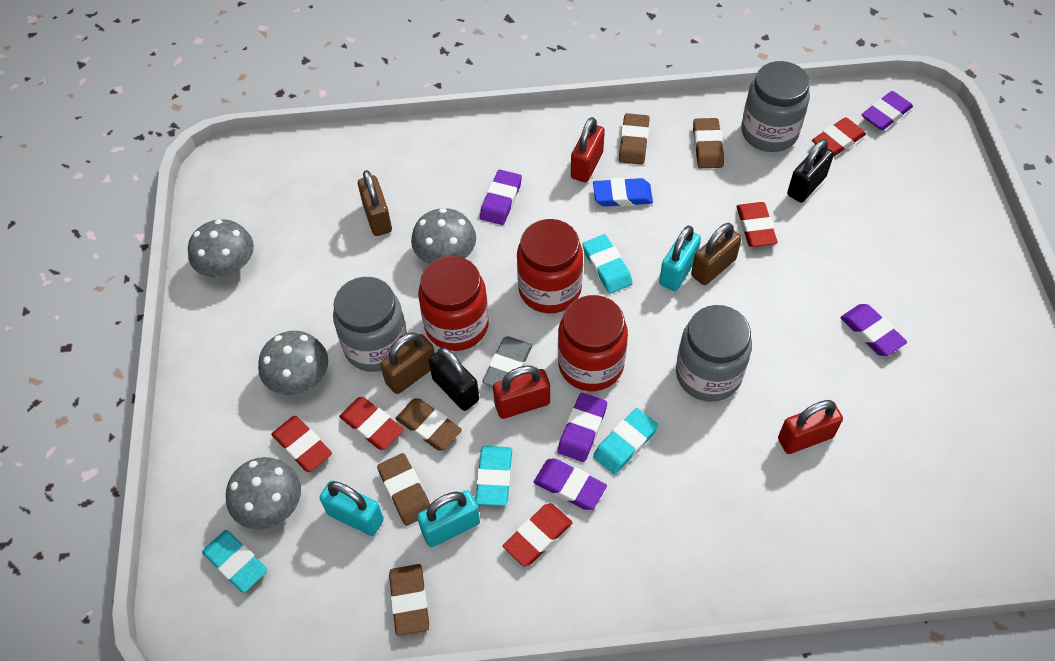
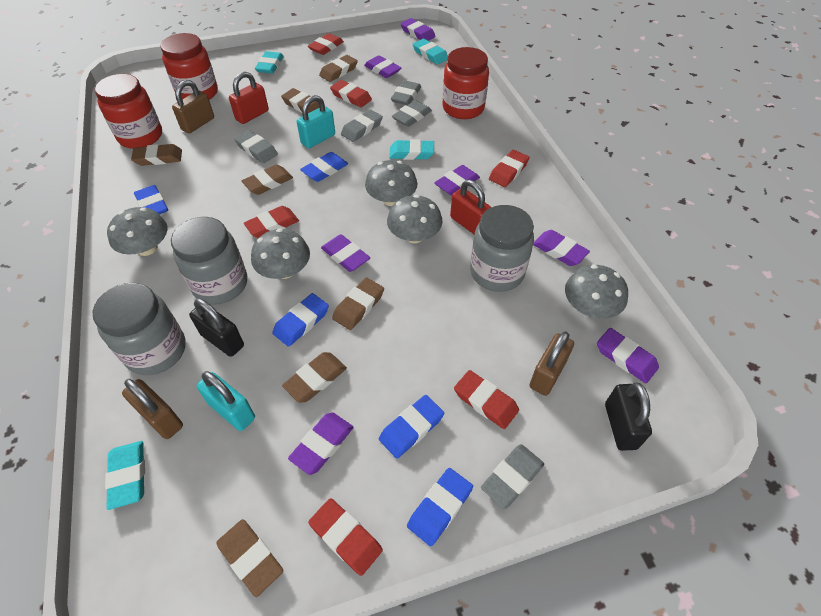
blue eraser: [593,178,653,207] = 1 -> [134,185,168,215] [272,293,329,347] [300,152,348,182] [379,395,444,459] [407,468,473,546] = 5
brown eraser: [377,453,430,526] [389,564,429,636] [395,398,462,450] [619,113,650,165] [693,118,724,168] = 5 -> [131,144,182,166] [216,519,283,597] [241,164,293,195] [281,88,320,113] [282,352,347,403] [319,55,358,82] [332,278,384,330] = 7
grey eraser: [483,336,532,386] = 1 -> [234,130,278,163] [341,109,383,142] [391,80,421,105] [392,100,432,127] [481,444,544,509] = 5
grey mushroom: [188,219,254,277] [226,457,301,530] [258,331,328,395] [411,208,476,264] = 4 -> [107,207,168,256] [251,228,310,279] [365,160,417,206] [387,195,442,243] [565,265,628,319] = 5
purple eraser: [480,170,522,225] [534,458,607,510] [558,393,607,462] [841,304,907,356] [861,91,913,130] = 5 -> [288,412,354,475] [321,234,370,272] [364,55,401,78] [400,18,436,41] [434,165,480,196] [533,230,590,266] [597,328,659,383] = 7
red eraser: [271,416,332,472] [339,397,404,450] [503,503,572,566] [736,202,778,247] [812,117,866,157] = 5 -> [244,206,299,238] [308,33,344,55] [308,498,383,576] [330,80,372,108] [454,370,519,429] [489,150,530,187] = 6
red padlock: [493,366,550,419] [571,117,605,183] [778,400,843,454] = 3 -> [229,72,269,124] [450,180,492,234] = 2
turquoise padlock: [320,480,384,536] [417,490,480,547] [659,225,701,291] = 3 -> [196,371,255,431] [297,95,335,148] = 2

